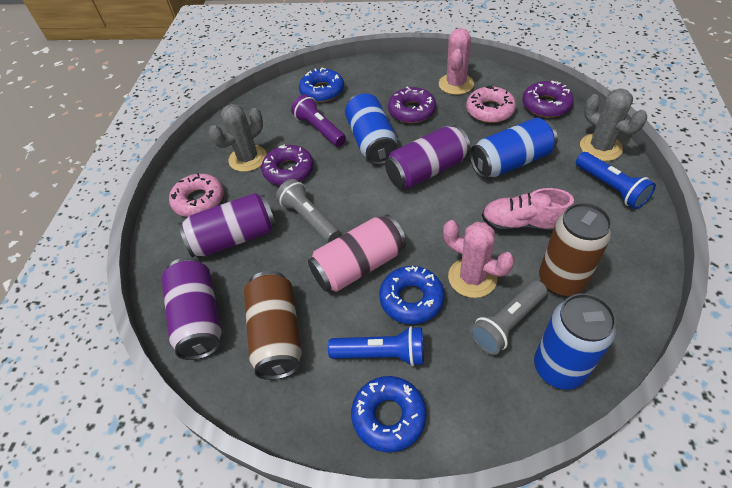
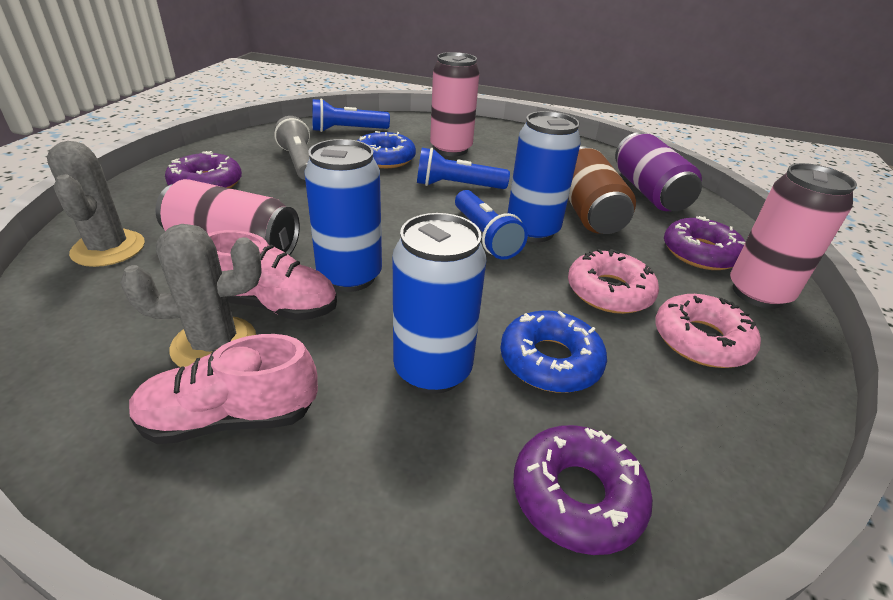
blue donut: [299,68,344,102] [351,376,427,452] [379,266,445,324] = 3 -> [357,131,416,168] [500,310,607,393] = 2
blue flashlight: [328,326,424,366] [576,152,656,209] = 2 -> [312,98,390,132] [417,148,510,189] [455,190,528,260] = 3
brown can: [244,271,302,380] [539,203,612,296] = 2 -> [568,146,636,234] = 1
grey flashlight: [276,179,340,243] [470,280,547,355] = 2 -> [274,116,310,180] = 1
pink cactus: [439,28,474,95] [443,220,515,298] = 2 -> none = 0
pink can: [308,214,406,292] = 1 -> [155,179,300,256] [430,52,479,156] [730,163,857,309] = 3
pink shoe: [482,188,575,233] = 1 -> [129,334,318,444] [208,230,337,321] = 2
purple can: [161,257,222,360] [178,193,276,257] [385,125,471,189] = 3 -> [615,132,702,211] = 1
purple flashlight: [291,94,346,147] = 1 -> none = 0

